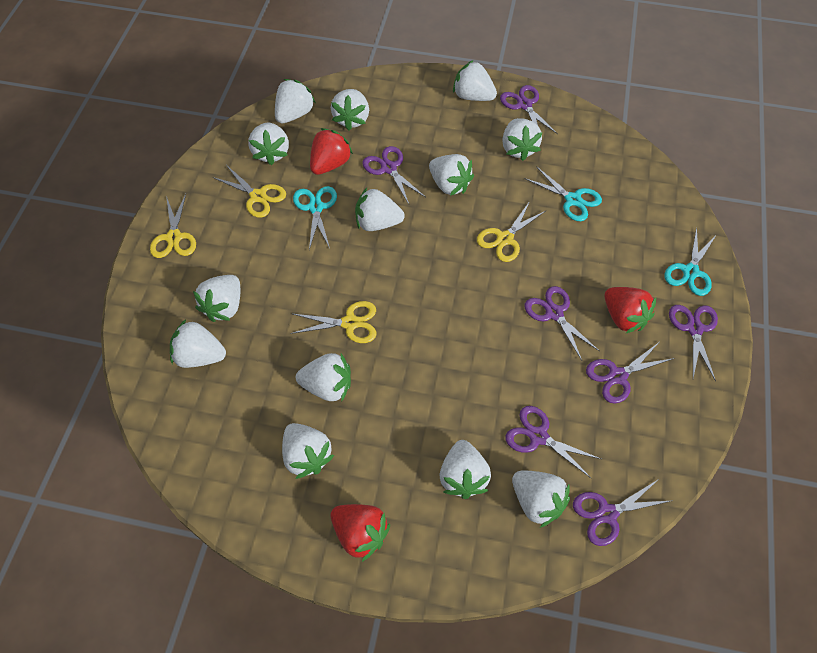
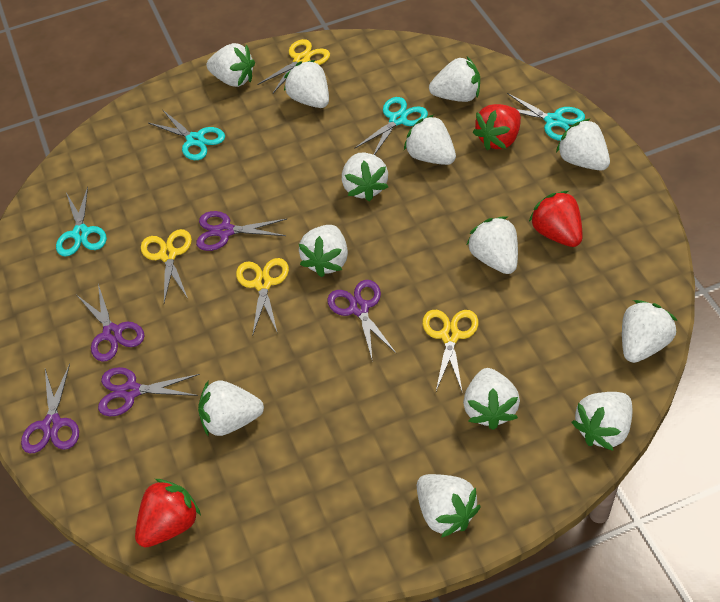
purple scissors: [362,146,425,204] [500,85,558,134] [506,406,601,478] [525,286,599,360] [573,479,670,546] [586,343,674,404] [669,305,718,382] = 7 -> [21,364,79,453] [77,284,144,362] [98,367,200,416] [196,211,287,251] [327,280,396,359] = 5
turquoise scissors: [293,186,337,250] [524,166,602,221] [665,227,717,296] = 3 -> [56,187,107,257] [149,110,225,160] [354,97,428,155] [507,93,585,141] = 4

